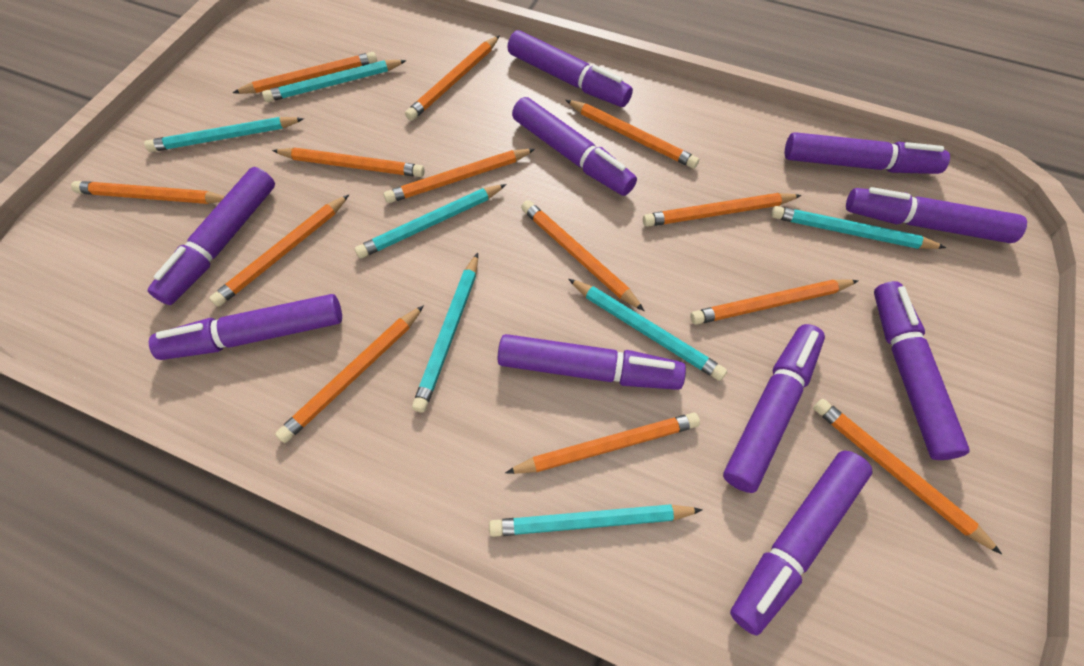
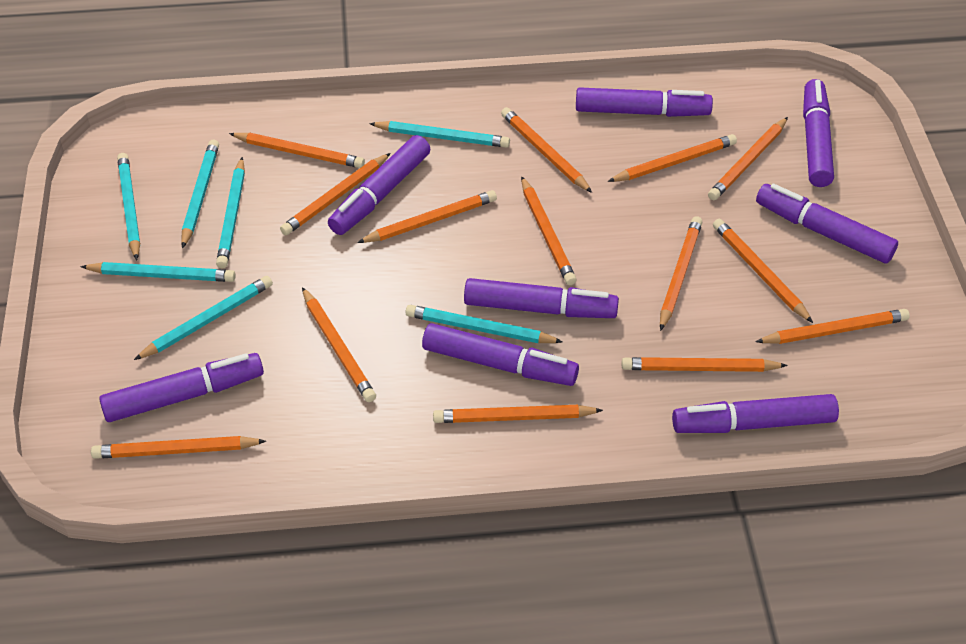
orange pencil: [71,181,225,204] [209,195,349,307] [233,52,377,94] [272,148,425,177] [275,305,424,443] [383,149,535,203] [405,35,500,121] [505,412,700,474] [521,200,644,311] [566,100,699,168] [643,193,802,227] [690,279,859,325] [814,399,1002,554] = 13 -> [91,436,266,459] [229,133,365,168] [280,153,391,235] [302,287,376,402] [357,190,497,243] [433,405,603,423] [501,107,592,193] [521,176,577,285] [608,134,737,182] [622,357,788,372] [660,216,703,331] [708,117,788,200] [713,219,813,323] [756,309,910,344] = 14
purple marker: [148,167,275,305] [149,294,342,360] [498,334,686,390] [507,30,633,107] [512,97,637,196] [723,324,825,493] [730,451,872,636] [785,132,950,174] [846,187,1027,243] [874,281,970,460] = 10 -> [99,353,264,422] [328,135,430,235] [422,323,579,386] [464,278,619,318] [576,87,713,117] [672,394,839,433] [756,184,898,264] [803,79,834,187] = 8

